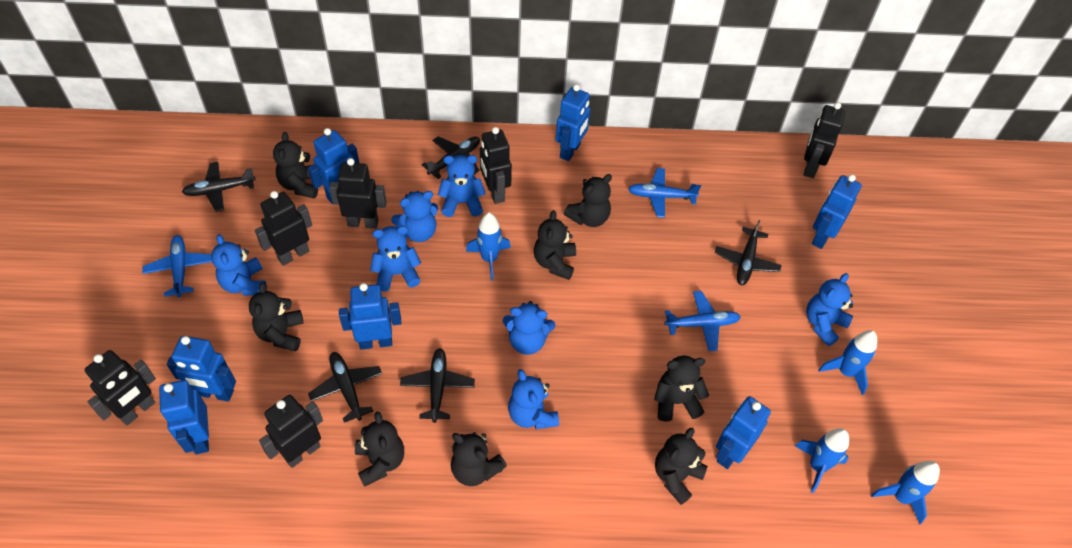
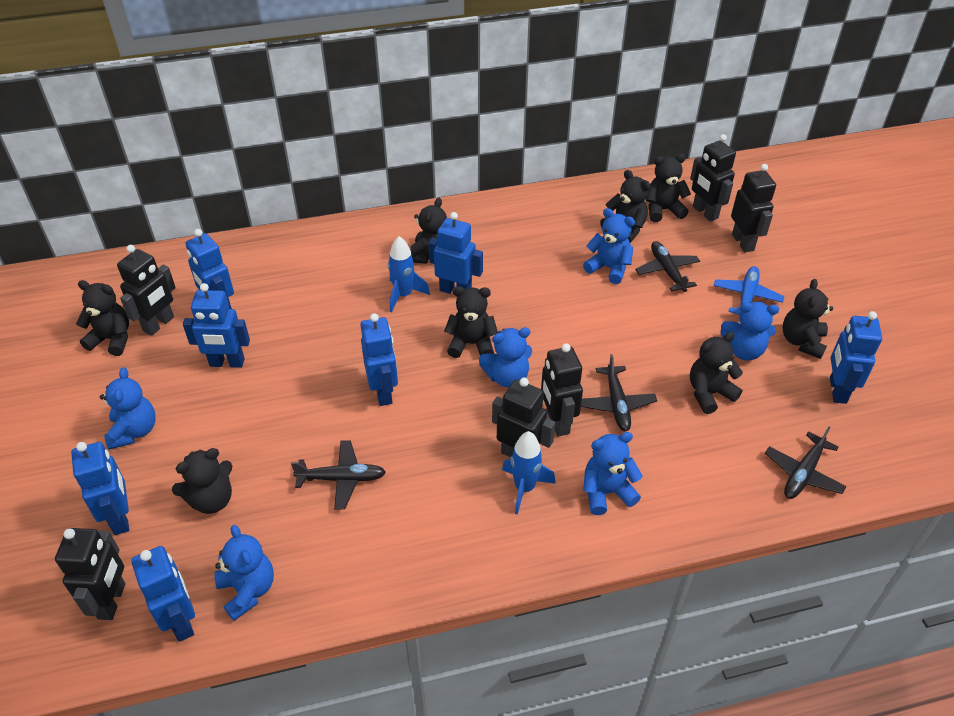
black plane: [182,162,256,212] [308,352,382,423] [400,348,475,423] [422,136,480,179] [715,220,782,285] = 5 -> [291,440,386,510] [581,354,657,431] [635,241,700,292] [765,427,847,499] = 4
blue plane: [143,235,212,297] [628,168,701,218] [665,291,741,351] = 3 -> [713,266,784,315] = 1
blue rocket: [466,213,511,280] [795,428,849,493] [818,330,877,395] [871,461,940,524] = 4 -> [388,236,430,312] [502,431,556,514] = 2
blue teddy bear: [211,234,267,296] [370,226,421,291] [391,191,438,242] [438,155,486,217] [503,301,555,355] [508,369,559,429] [806,273,853,346] = 7 -> [100,367,156,450] [214,525,274,621] [479,327,532,388] [583,208,635,284] [583,432,643,515] [720,302,779,360] = 6

